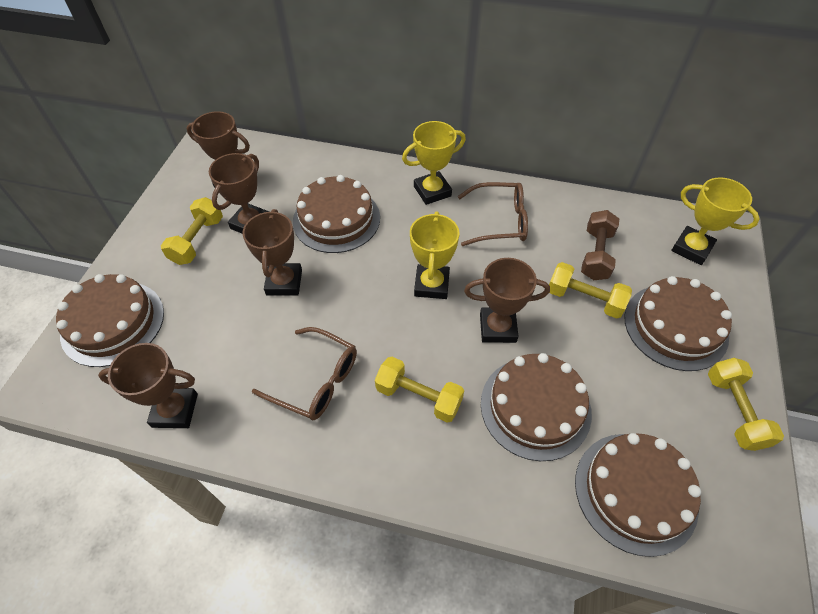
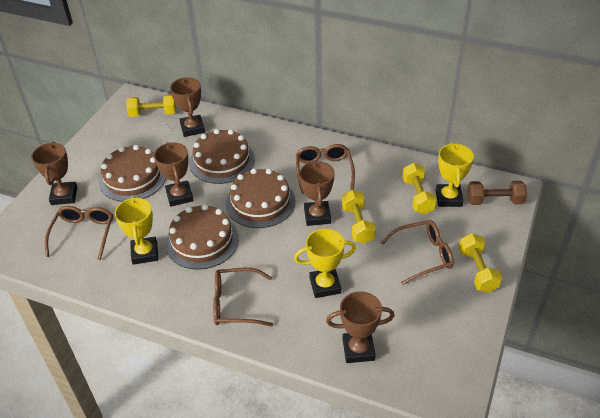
brown cake: [56,274,164,367] [293,175,380,253] [481,353,592,461] [575,433,701,557] [624,276,732,371] = 5 -> [99,145,166,202] [165,204,239,270] [189,129,255,184] [226,168,295,228] = 4
brown glasses: [252,327,357,420] [458,182,528,246] = 2 -> [45,206,113,260] [213,268,273,326] [296,144,355,194] [381,220,454,285] = 4

